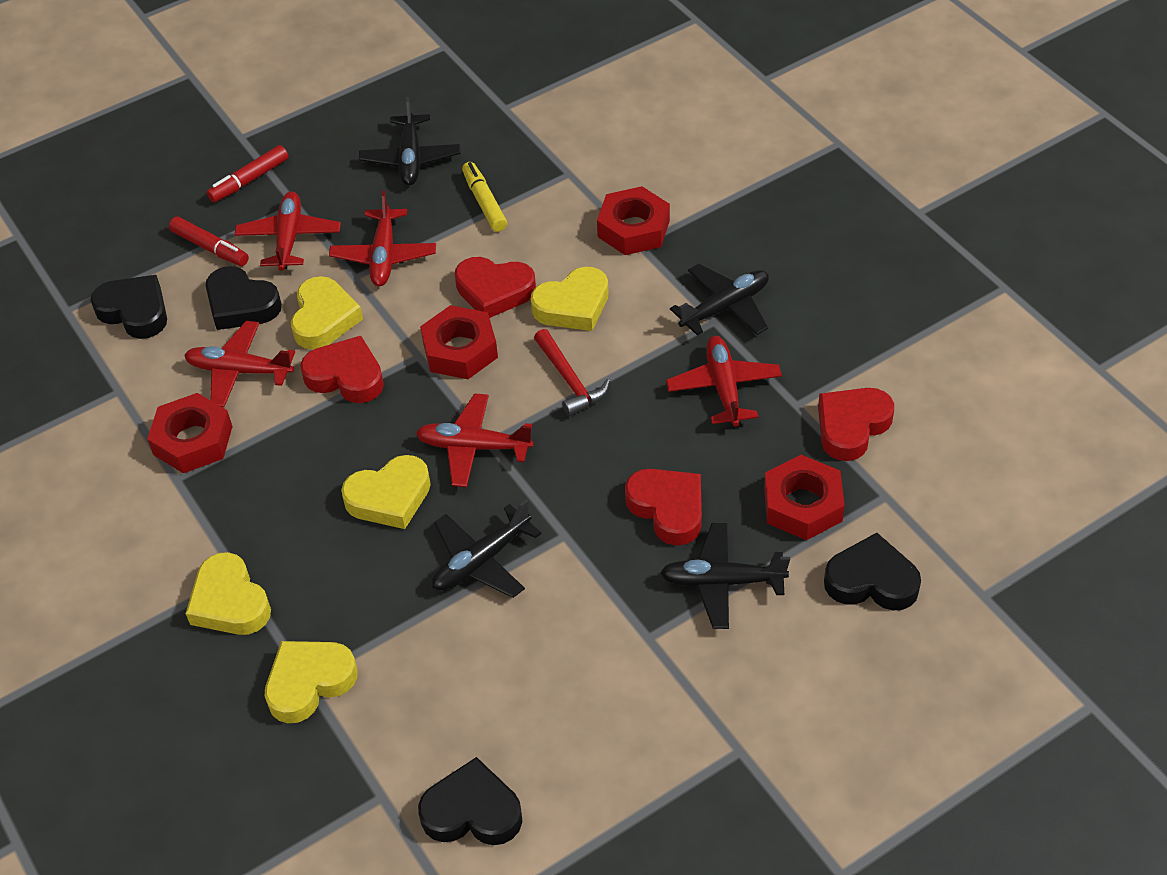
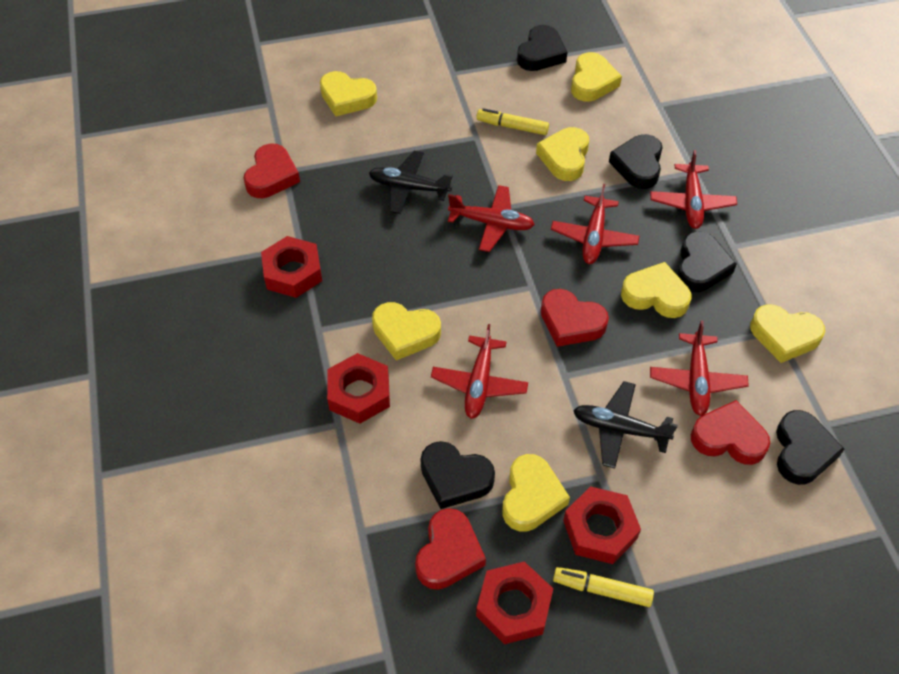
black heart: [91,275,167,339] [206,266,282,330] [418,757,522,845] [824,533,921,610] = 4 -> [420,441,495,509] [517,25,567,71] [609,134,663,189] [677,231,737,292] [776,410,844,485] = 5
black plane: [359,97,461,186] [432,499,542,598] [660,523,790,629] [670,264,769,336] = 4 -> [369,151,453,214] [573,381,678,468] = 2
red hammer: [534,329,610,417] = 1 -> none = 0
red marker: [169,216,249,266] [207,145,288,202] = 2 -> none = 0
yellow heart: [185,552,271,635] [265,641,358,723] [291,276,363,350] [341,455,431,529] [531,267,609,331] = 5 -> [320,71,377,116] [372,302,441,360] [502,454,570,532] [536,127,589,181] [571,52,622,102] [621,262,691,318] [750,304,825,363] = 7
yellow marker: [462,162,507,232] = 1 -> [477,108,549,135] [553,567,654,607] = 2

